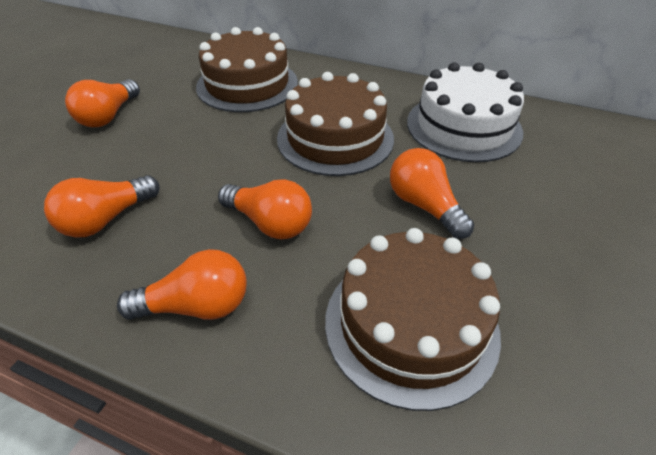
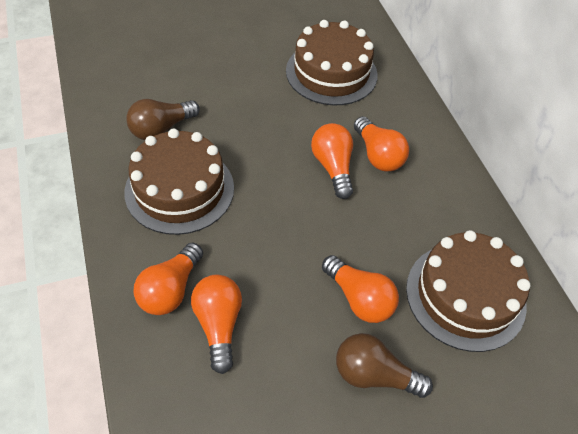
brown light bulb: none = 0 -> [126,99,200,140] [336,333,433,398] = 2
white cake: [407,62,524,162] = 1 -> none = 0

